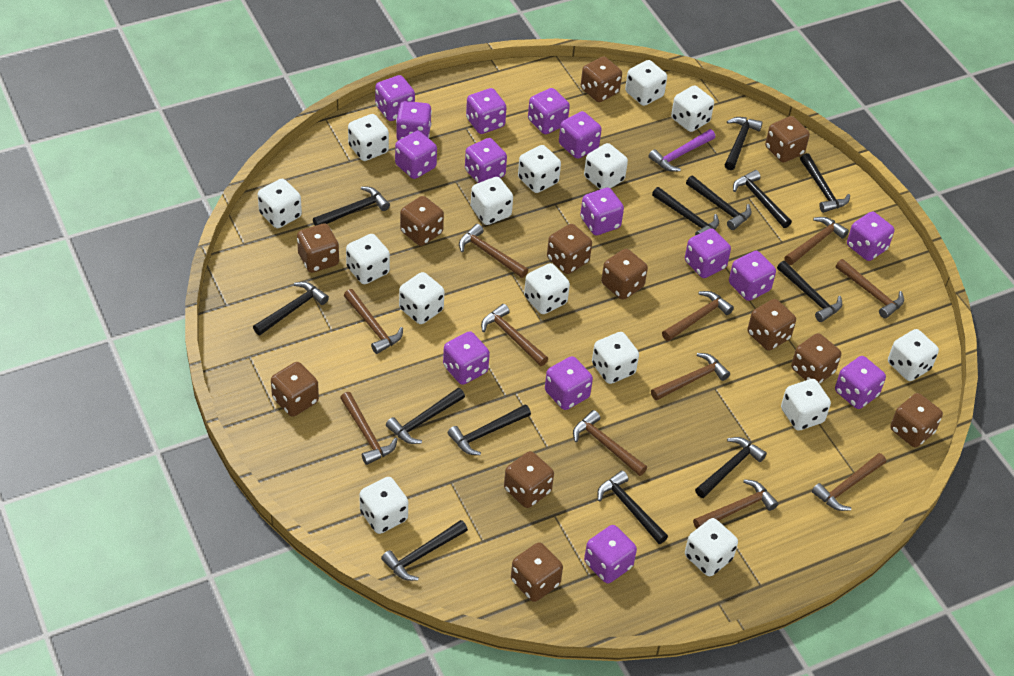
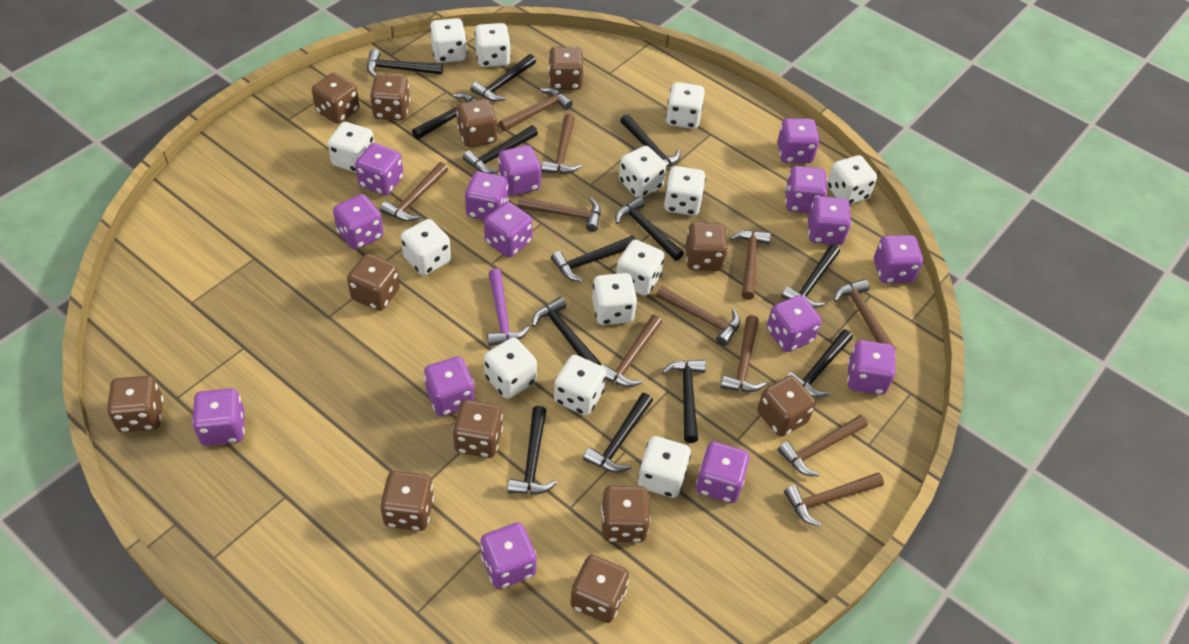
white dice: [258,179,302,228] [346,234,390,284] [348,114,389,161] [360,477,408,534] [399,272,444,324] [471,177,513,225] [518,145,561,193] [524,263,570,314] [584,143,628,189] [592,332,639,384] [625,60,667,106] [671,85,714,132] [685,518,738,576] [781,379,831,431] [888,329,939,381] = 15 -> [328,122,374,173] [401,219,451,276] [430,18,467,63] [474,23,511,67] [484,337,537,399] [554,355,606,415] [592,273,637,325] [616,240,665,296] [619,146,666,197] [638,436,691,498] [664,166,706,216] [666,82,705,129] [827,155,877,204] = 13

